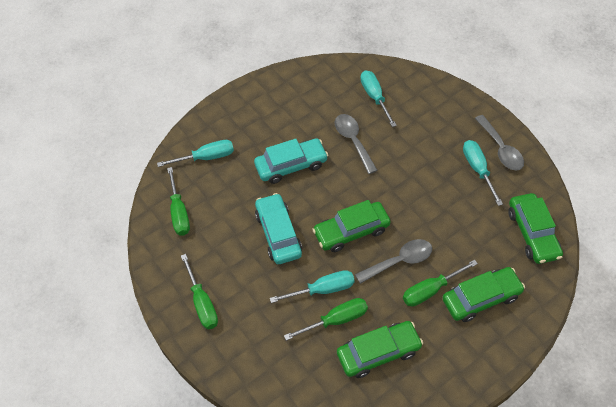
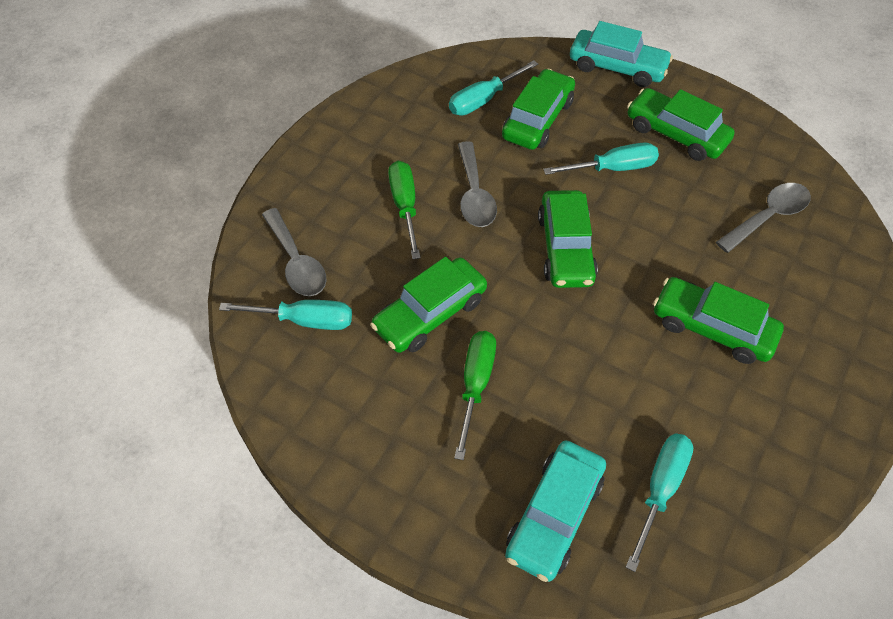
green car: [312,200,391,252] [337,321,423,378] [443,267,525,322] [508,193,563,264] = 4 -> [370,257,487,353] [502,69,575,150] [538,190,598,288] [627,88,735,161] [653,277,784,364] = 5
green screwdriver: [167,167,190,236] [181,254,218,329] [284,298,368,341] [403,260,478,307] = 4 -> [388,161,421,259] [454,331,496,460] = 2

